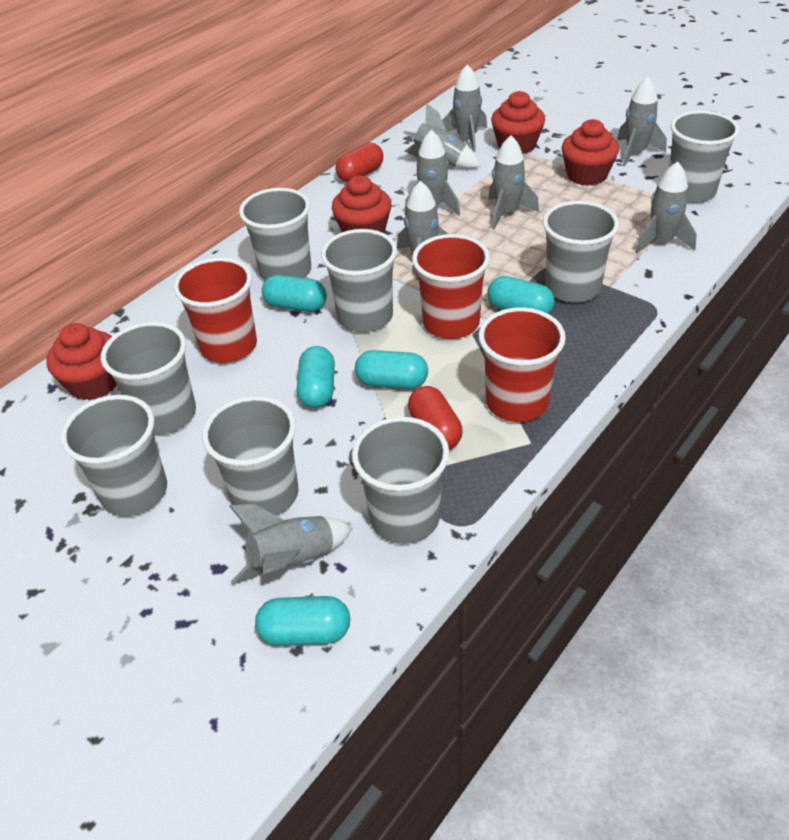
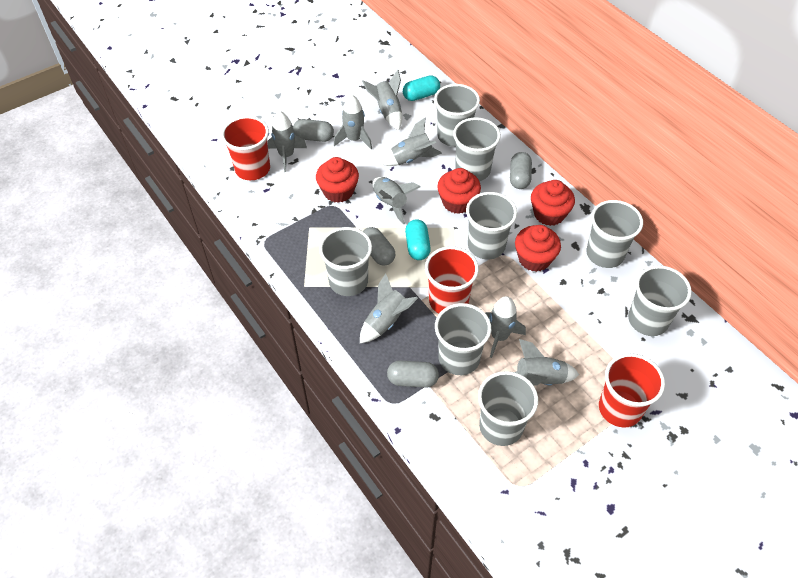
grey capsule: none = 0 -> [293,119,334,142] [363,227,396,265] [387,360,439,388] [510,152,532,189] = 4
red capsule: [336,142,383,182] [408,386,463,450] = 2 -> none = 0
turquoise capsule: [255,596,350,646] [262,275,327,312] [297,346,335,408] [355,350,428,389] [488,276,555,314] = 5 -> [403,75,440,101] [405,219,431,260] = 2

